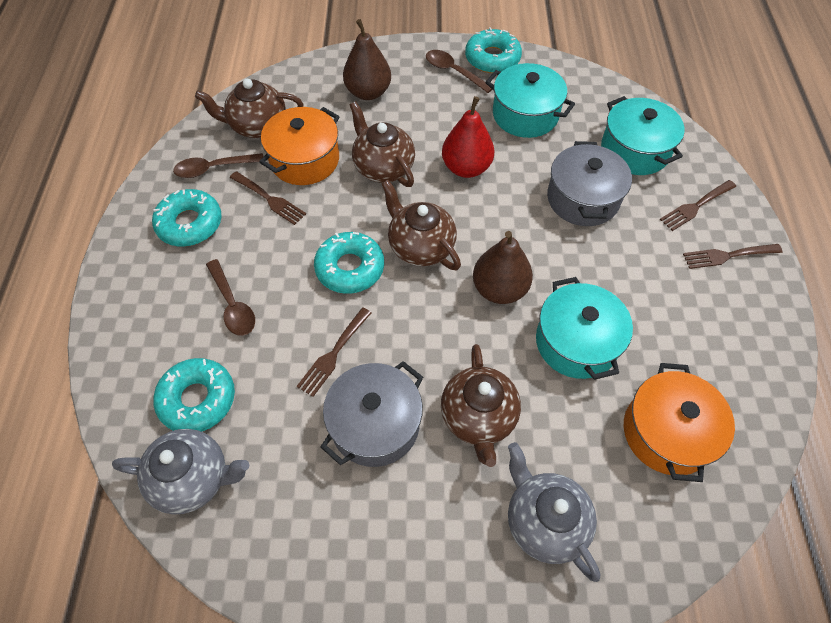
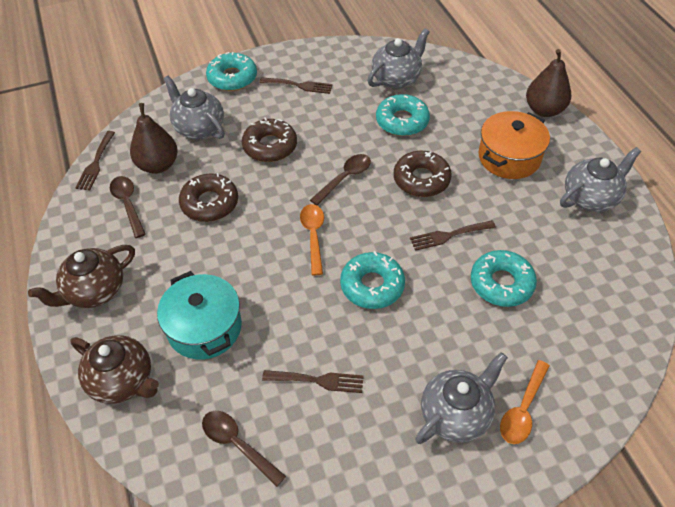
brown donut: none = 0 -> [179,173,238,222] [242,117,297,162] [394,151,452,197] = 3
brown teapot: [195,79,303,138] [350,101,415,187] [381,180,461,270] [441,344,521,467] = 4 -> [28,245,135,308] [70,335,159,404] = 2
grey pot: [320,361,423,467] [547,141,632,226] = 2 -> none = 0
grey teapot: [112,429,249,515] [508,442,601,582] = 2 -> [163,76,225,139] [367,28,430,89] [415,352,508,444] [560,147,641,212] = 4
orange pot: [259,107,340,185] [624,363,735,482] = 2 -> [478,111,550,179] = 1
orange spoon: none = 0 -> [300,204,324,275] [500,360,550,444] = 2
red pear: [442,96,495,178] = 1 -> none = 0
turquoise pot: [485,63,575,138] [536,277,633,380] [601,96,685,175] = 3 -> [157,271,242,360] = 1

